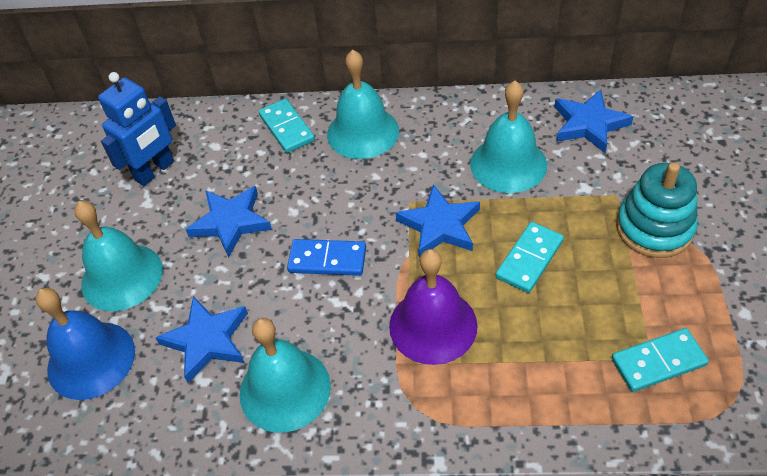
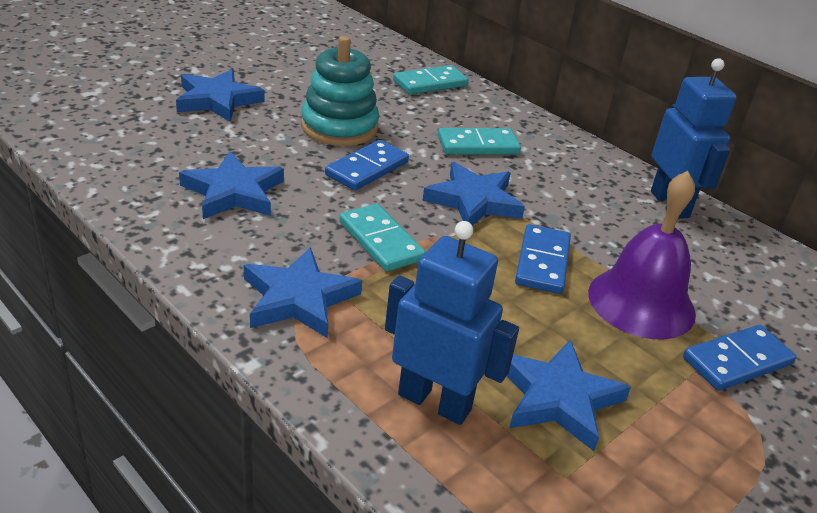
blue bell: [35,288,135,400] = 1 -> none = 0
blue domino: [287,239,366,276] = 1 -> [325,140,409,191] [515,224,571,294] [683,325,797,391] = 3
blue robot: [98,72,176,186] = 1 -> [385,221,519,425] [651,58,737,219] = 2
blue star: [155,296,248,383] [185,186,272,258] [396,184,480,258] [554,89,634,153] = 4 -> [176,69,265,122] [179,152,284,219] [244,247,362,338] [422,162,525,226] [507,340,631,451] = 5
turquoise bell: [74,201,163,311] [240,318,331,433] [327,50,399,159] [470,81,547,193] = 4 -> none = 0

